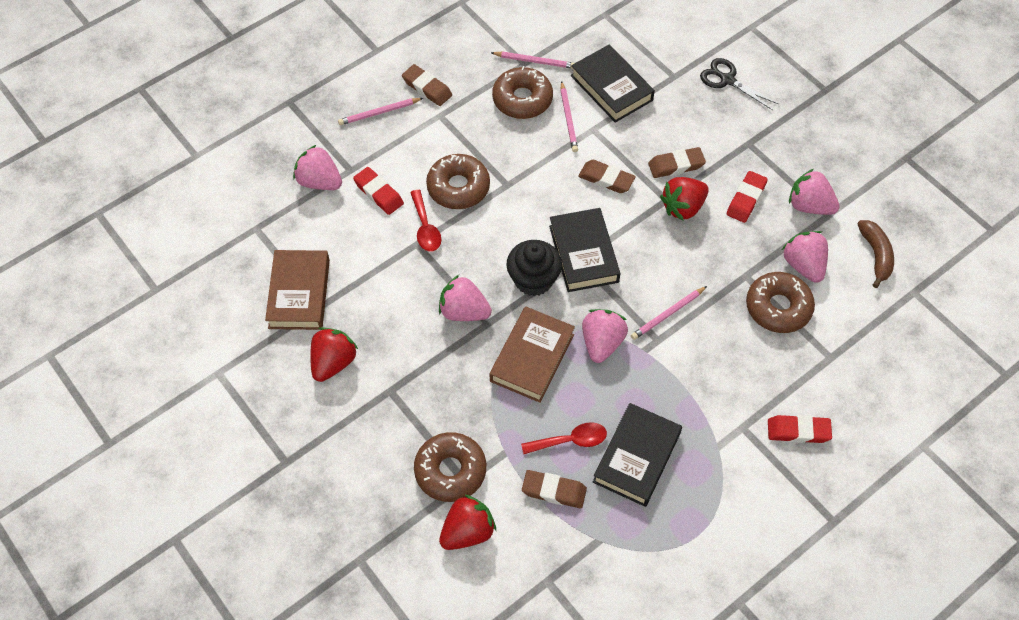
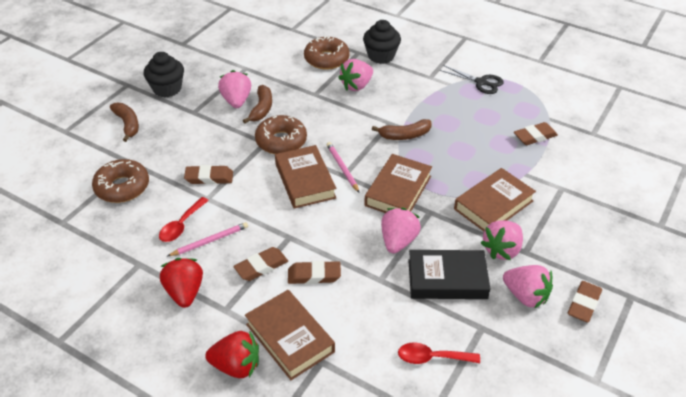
black book: [549,208,621,292] [571,45,655,123] [593,403,682,507] = 3 -> [408,250,490,299] = 1
black cupcake: [506,240,562,296] = 1 -> [144,52,184,98] [363,20,401,64] = 2
brown banana: [858,220,894,288] = 1 -> [110,103,139,142] [243,85,272,123] [372,119,432,140] = 3
brown book: [265,250,330,330] [490,306,575,403] = 2 -> [245,290,335,380] [275,145,336,209] [364,154,432,213] [454,168,536,231] = 4
brown donut: [414,432,486,502] [426,154,490,209] [492,66,553,119] [746,272,815,333] = 4 -> [92,159,149,203] [255,115,307,154] [304,36,350,70] = 3
brown eraser: [402,64,452,106] [522,470,587,508] [578,160,636,193] [648,147,706,178] = 4 -> [184,165,233,184] [233,247,288,281] [288,261,341,284] [514,122,558,145] [568,281,602,323] = 5
pink pencil: [338,98,423,125] [491,51,574,69] [560,81,578,152] [631,286,707,340] = 4 -> [168,222,248,256] [327,142,359,192] = 2
red eraser: [353,167,404,215] [727,171,768,223] [768,415,832,443] = 3 -> none = 0
red strawberry: [310,327,358,382] [439,494,496,550] [660,177,709,221] = 3 -> [160,258,203,308] [205,331,259,378] = 2

